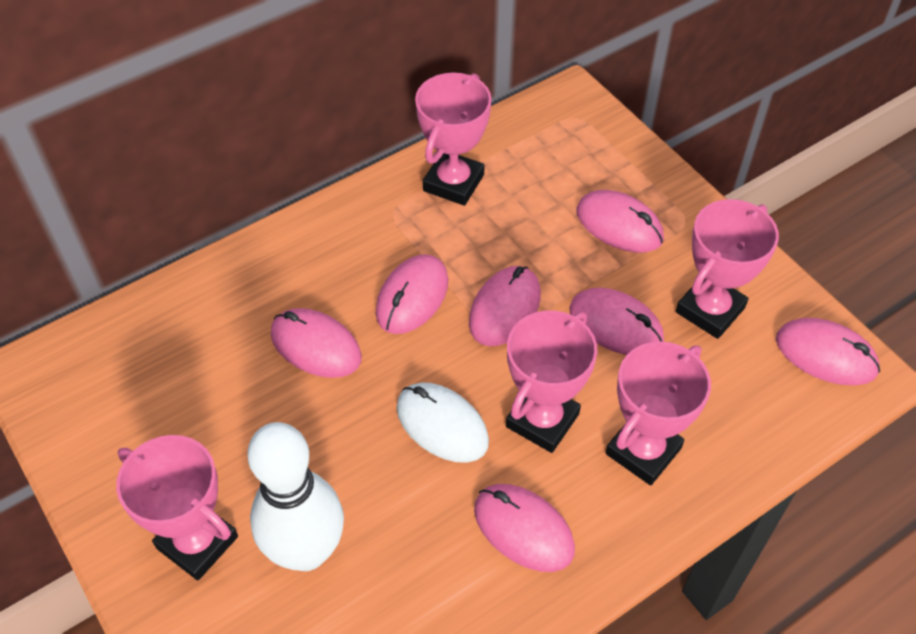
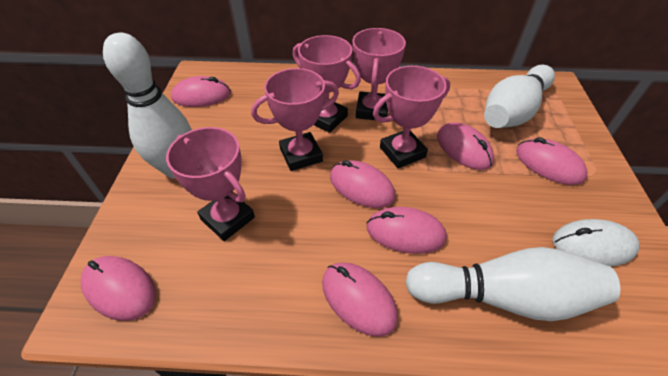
white bowling pin: [247,422,344,571] = 1 -> [103,33,192,178] [405,247,620,321] [484,65,555,128] = 3

